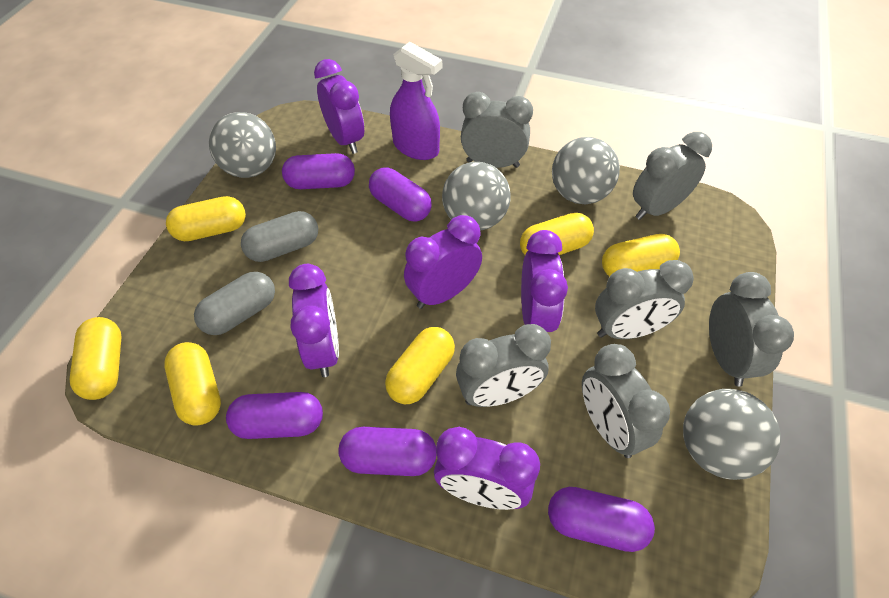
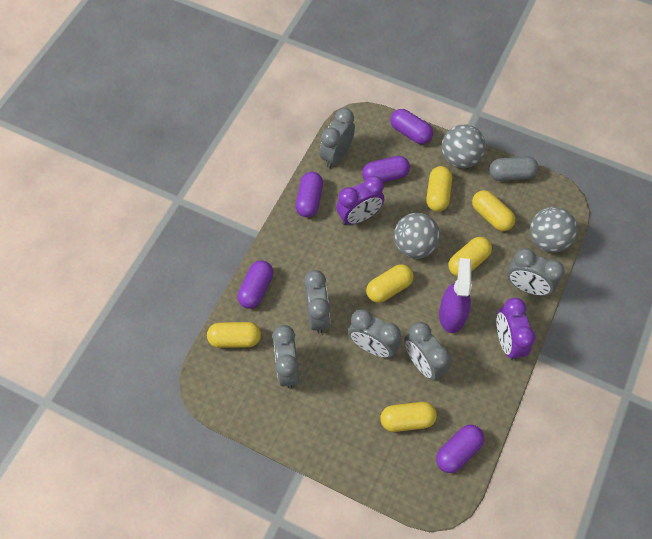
grey ball: [209,112,276,178] [442,162,511,231] [552,137,620,204] [683,389,781,480] = 4 -> [394,213,440,259] [442,124,486,168] [530,207,577,252] = 3
grey capsule: [194,272,275,335] [241,211,318,262] = 2 -> [489,156,539,181] = 1
purple clock: [289,264,339,377] [314,59,364,154] [404,215,482,309] [434,427,540,510] [521,230,568,332] = 5 -> [336,175,384,225] [497,298,535,361] = 2

